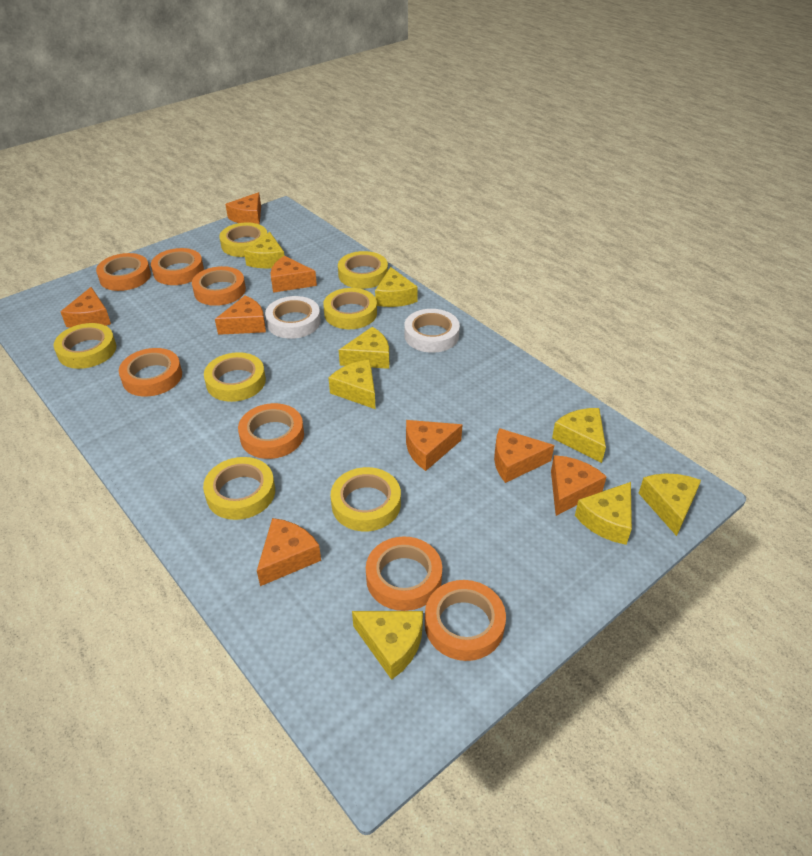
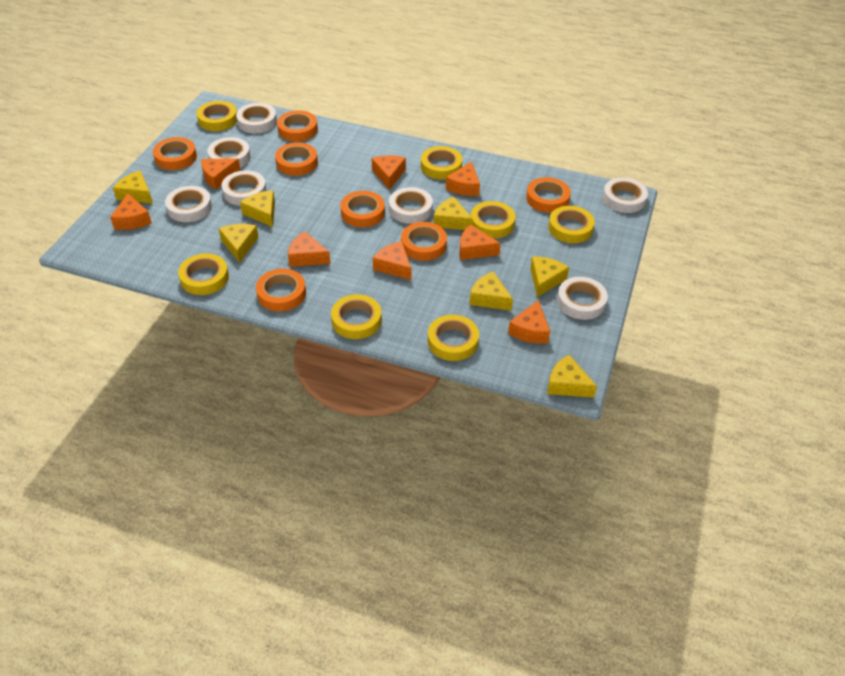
white tape: [265,296,321,339] [404,309,460,353] = 2 -> [165,186,212,222] [207,137,251,168] [222,170,266,206] [236,103,277,133] [389,187,433,224] [557,277,608,320] [603,178,648,213] = 7
yellow cheese: [244,232,284,268] [329,360,375,409] [339,327,389,369] [352,611,423,680] [375,267,418,307] [552,408,606,463] [575,482,632,545] [639,473,701,536] = 8 -> [113,171,153,204] [218,224,259,263] [240,191,275,227] [434,197,473,230] [469,272,513,311] [530,257,569,297] [547,355,597,398] = 7

